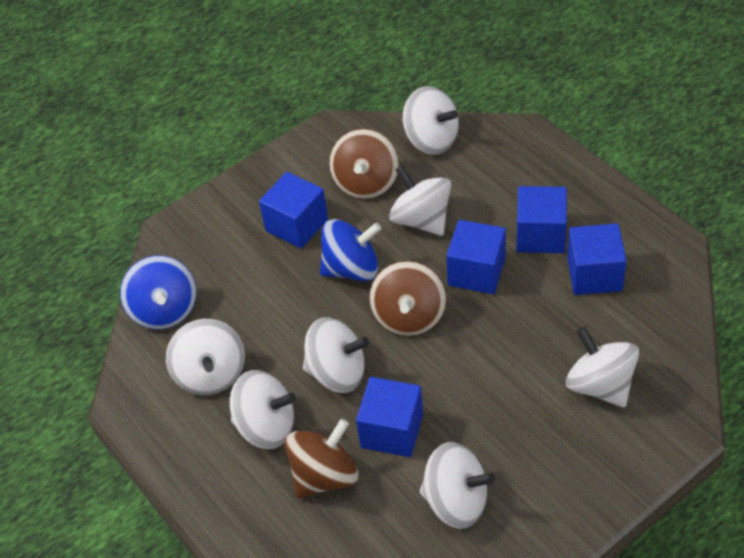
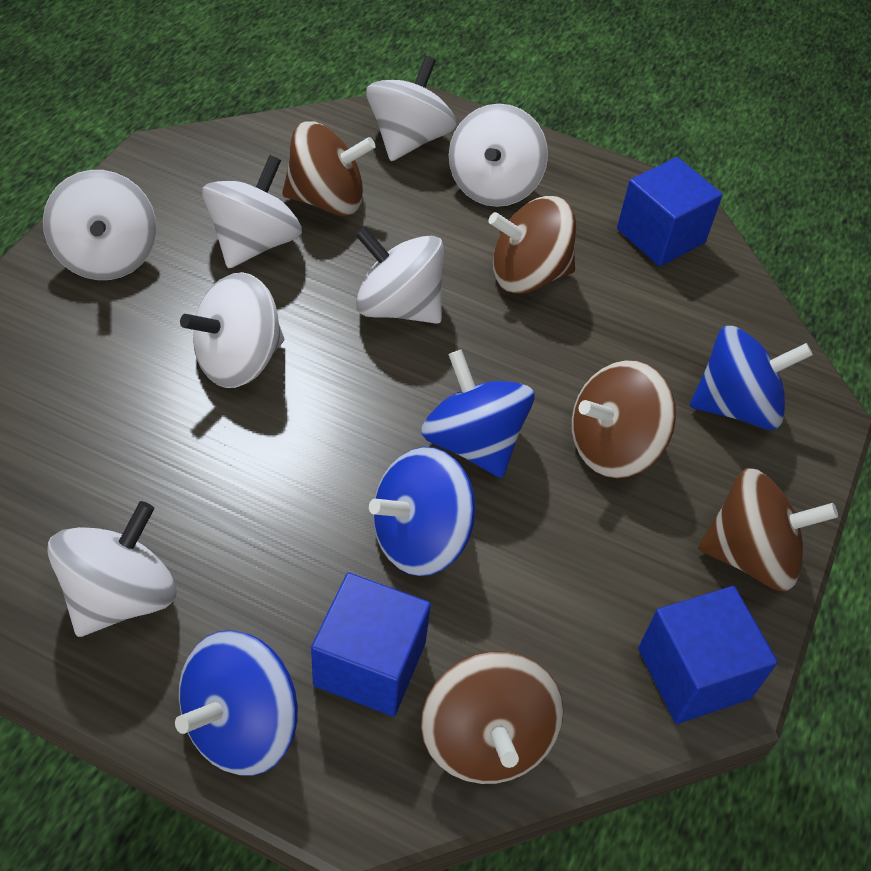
blue cube: [259,172,328,249] [356,377,423,457] [446,220,506,294] [517,186,567,253] [567,223,627,295] = 5 -> [311,573,431,717] [617,157,723,266] [638,586,778,724] = 3
blue spinning top: [120,256,196,329] [320,219,382,281] = 2 -> [175,630,298,776] [369,447,475,576] [421,349,535,478] [690,326,813,430] = 4
brown spinning top: [284,419,359,498] [329,129,399,199] [369,261,446,336] = 3 -> [282,121,376,216] [421,651,564,784] [488,196,576,294] [572,360,676,478] [698,468,838,592] = 5

